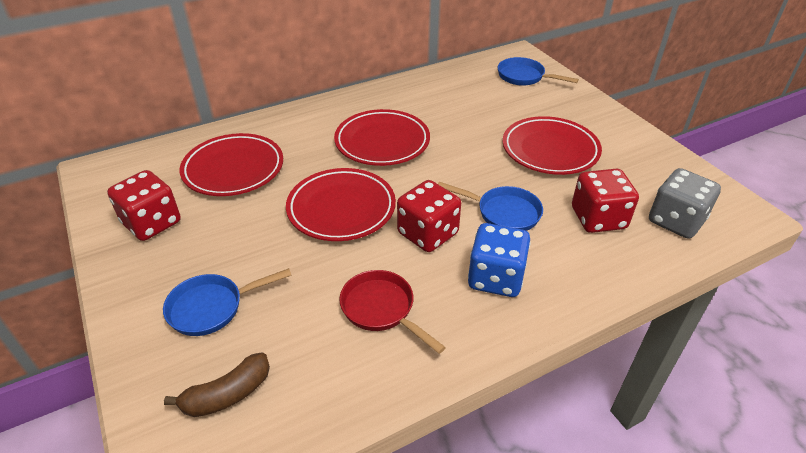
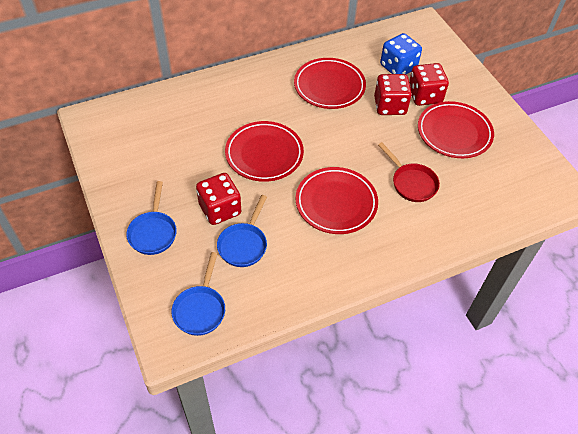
brown banana: [164,353,270,417] = 1 -> none = 0
grey dice: [649,168,721,239] = 1 -> none = 0

